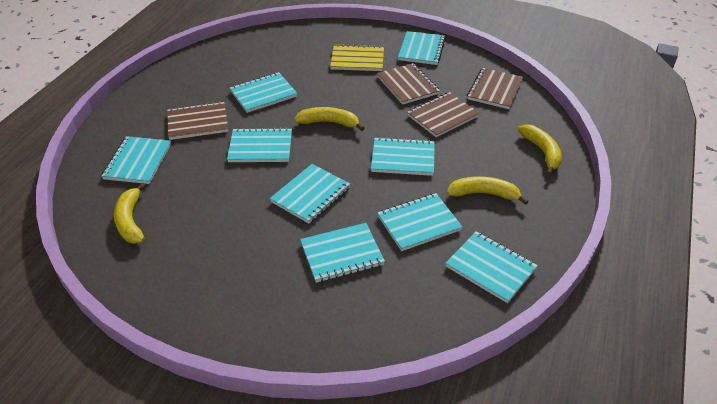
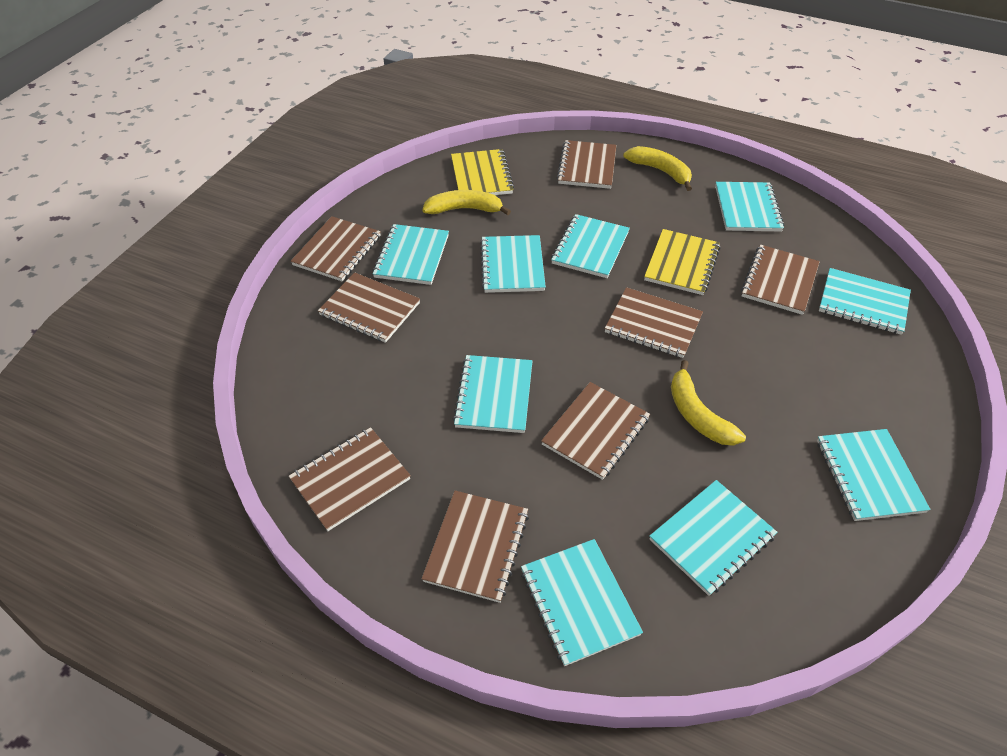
brown notebook: [167,102,228,140] [377,63,440,105] [407,92,480,137] [467,68,523,109] = 4 -> [289,427,411,531] [291,216,381,281] [318,272,420,343] [421,491,529,603] [541,382,650,480] [557,140,616,189] [605,287,703,358] [741,245,820,315] = 8
yellow banana: [114,182,146,244] [294,107,364,131] [447,176,529,205] [518,124,562,176] = 4 -> [422,190,511,215] [623,146,692,191] [671,360,746,446] = 3
yellow notebook: [330,44,384,71] = 1 -> [451,149,514,195] [644,229,720,295] = 2

